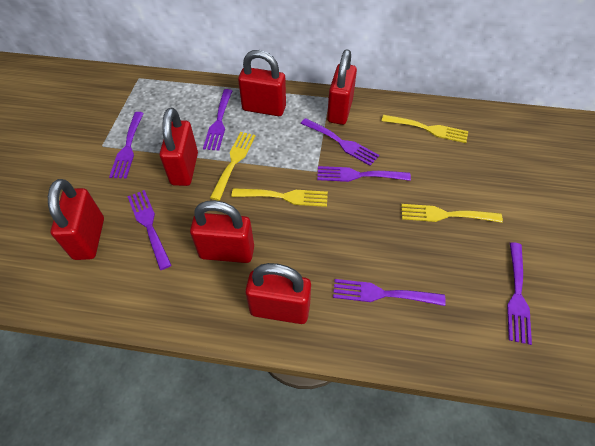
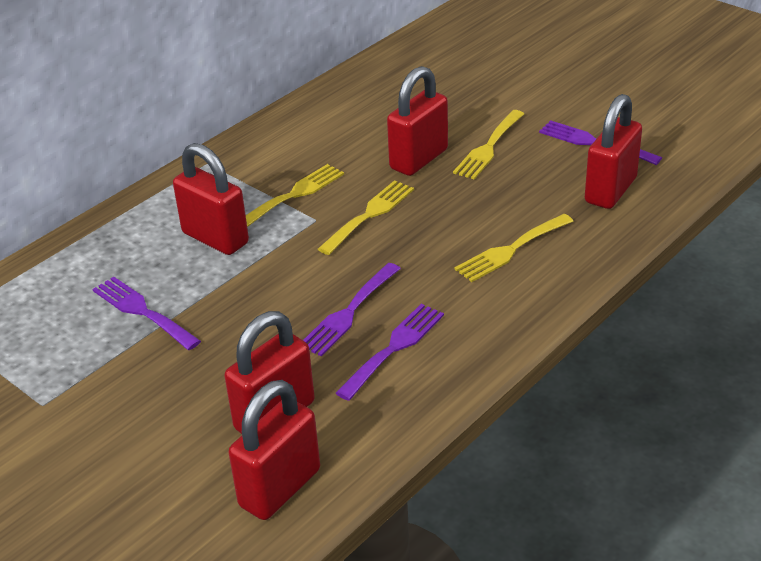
purple fork: [109,112,144,179] [127,190,171,270] [203,89,232,151] [301,118,379,166] [317,166,411,182] [333,279,446,306] [507,242,532,345] = 7 -> [92,277,201,350] [303,263,401,357] [336,304,444,401] [539,120,662,165] = 4
red padlock: [48,179,104,260] [160,108,198,186] [190,200,254,263] [238,50,286,116] [245,263,311,324] [327,49,357,125] = 6 -> [173,143,249,255] [224,311,315,434] [228,380,320,520] [387,66,448,176] [585,94,642,209] = 5

